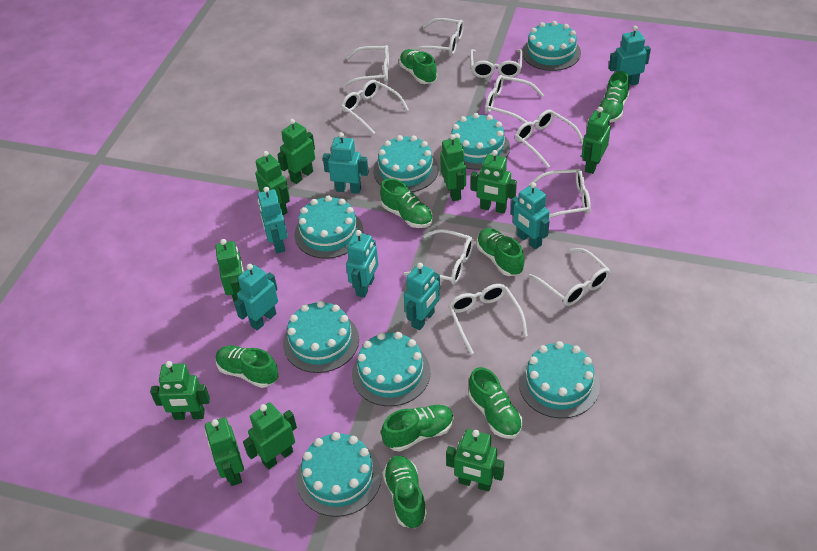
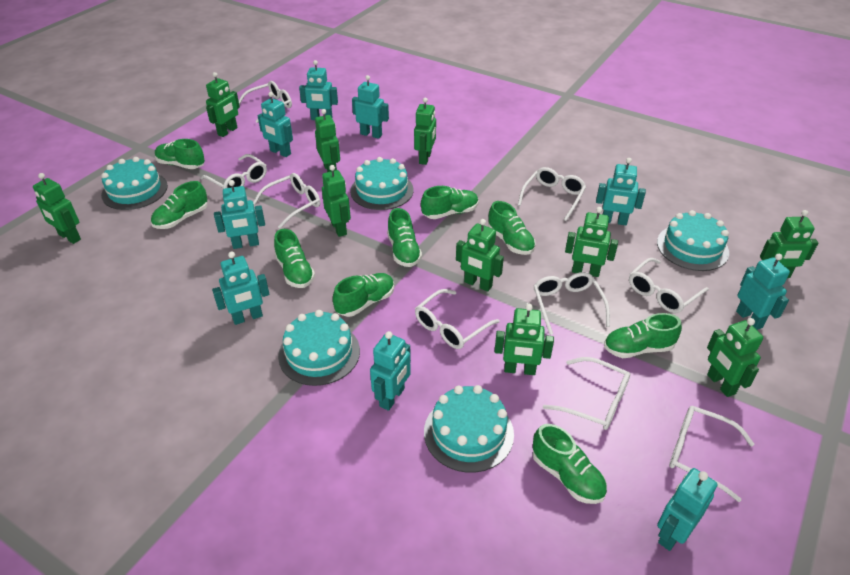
green shoe: [216,345,278,388] [380,178,433,228] [381,405,454,452] [383,456,427,528] [399,49,437,84] [469,367,523,439] [477,228,524,276] [597,71,630,123] = 8 -> [151,181,207,229] [155,139,205,169] [274,229,315,288] [333,273,394,317] [387,208,422,267] [421,186,478,219] [488,201,536,255] [532,424,607,504] [604,313,682,358] = 9
turquoise cake: [283,301,359,373] [294,195,364,259] [296,432,382,517] [352,332,431,406] [373,135,439,192] [449,113,510,170] [519,341,600,418] [522,21,581,71] = 8 -> [101,157,168,210] [278,310,360,386] [350,157,414,210] [424,385,514,473] [657,210,729,271] = 5
turquoise robot: [234,264,278,331] [258,187,288,253] [323,132,369,194] [346,230,378,298] [404,263,440,330] [511,182,549,249] [609,26,651,85] = 7 -> [212,252,269,325] [214,180,265,249] [258,92,293,157] [299,60,338,120] [352,75,389,139] [370,331,411,411] [596,158,646,225] [657,468,717,551] [736,254,790,330] = 9
white glasses: [341,80,409,134] [343,45,389,87] [404,229,474,285] [413,18,464,55] [448,284,528,354] [470,49,523,78] [485,75,544,123] [515,110,583,168] [528,248,610,306] [529,169,591,218] = 10 -> [200,154,267,189] [239,81,292,123] [253,173,320,229] [415,289,500,349] [518,167,586,221] [534,272,610,335] [543,357,630,430] [629,258,709,313] [669,406,754,502] = 9

